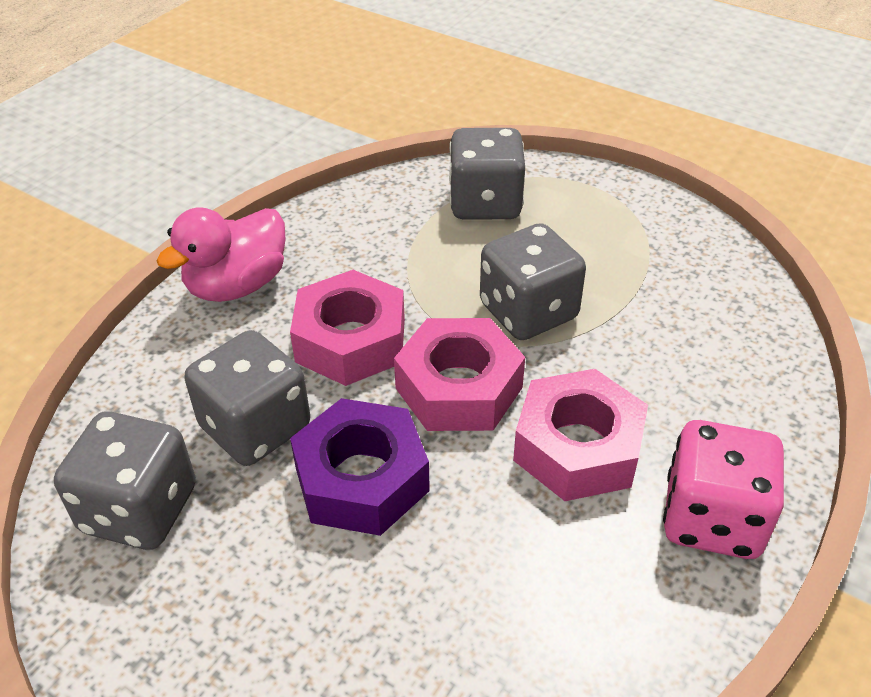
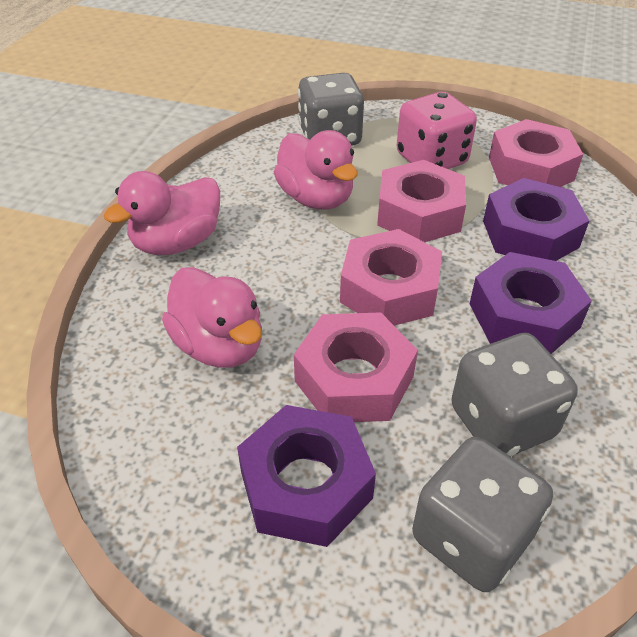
grey dice: [54,412,196,550] [184,330,310,466] [449,128,525,220] [480,223,586,340] = 4 -> [298,73,364,146] [412,437,553,592] [451,333,578,456] = 3
pink duck: [157,207,285,302] = 1 -> [104,171,220,255] [162,267,262,368] [274,130,358,210] = 3
pink nut: [290,270,405,386] [394,318,525,431] [513,369,648,501] = 3 -> [294,312,418,422] [340,229,442,326] [377,160,466,242] [489,119,583,187] = 4
purple nut: [290,398,430,536] = 1 -> [237,405,376,547] [470,252,592,354] [483,178,589,261] = 3

